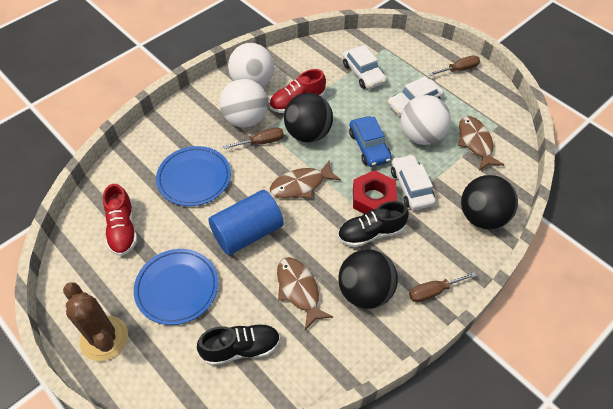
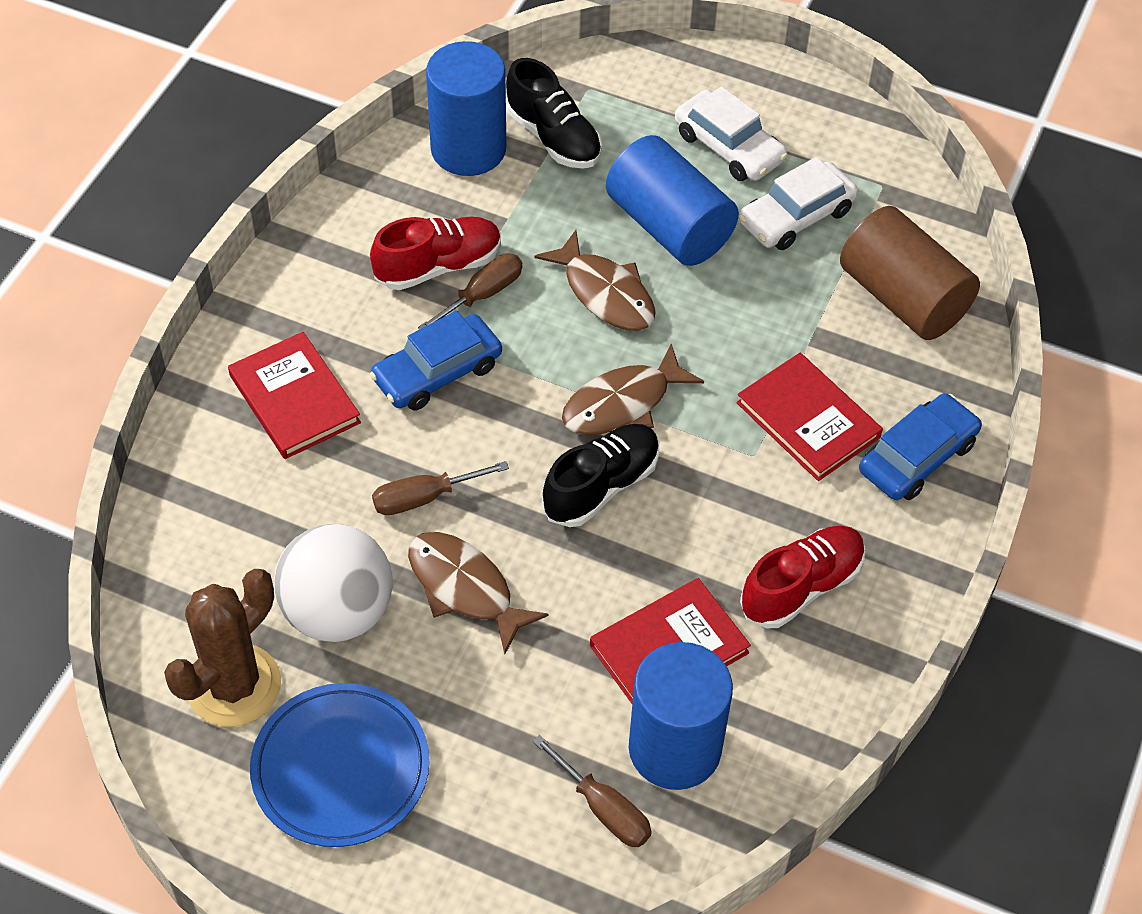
black ball: [284,93,333,142] [338,249,398,309] [461,175,518,230] = 3 -> none = 0
blue car: [349,116,392,167] = 1 -> [370,311,502,411] [859,393,982,500] = 2
blue cylinder: [208,190,284,255] = 1 -> [426,41,506,176] [606,135,739,266] [629,642,733,790] = 3
blue plate: [134,249,218,325] [156,146,231,206] = 2 -> [250,683,430,847] = 1
brown cylinder: none = 0 -> [840,206,980,340] = 1
red book: none = 0 -> [228,332,361,459] [590,578,751,703] [737,353,883,481] = 3
red nut: [353,170,397,214] = 1 -> none = 0
white ball: [219,79,268,128] [228,43,274,87] [400,95,451,145] = 3 -> [274,524,393,642] = 1
white car: [342,45,387,89] [388,76,444,117] [391,154,436,210] = 3 -> [675,86,788,181] [739,157,858,250] = 2

